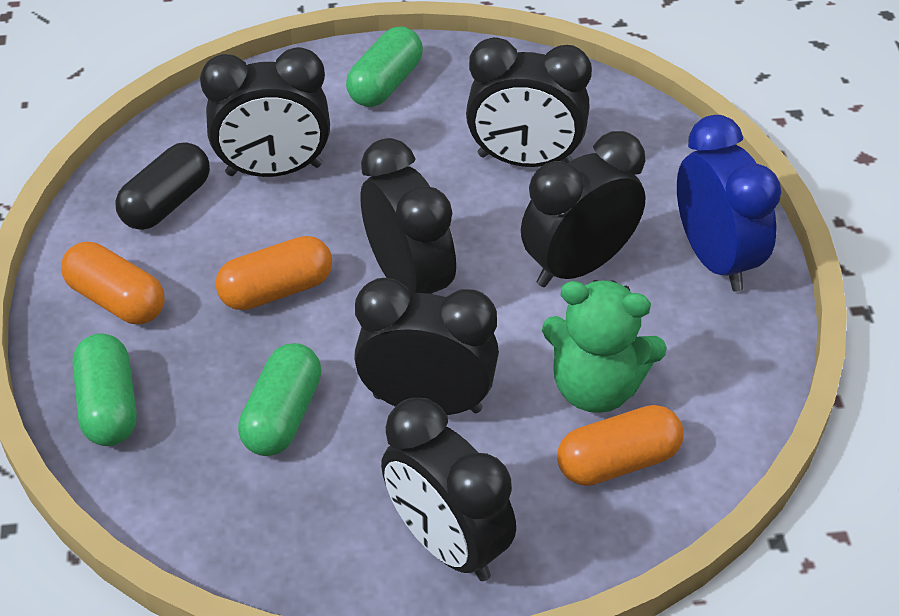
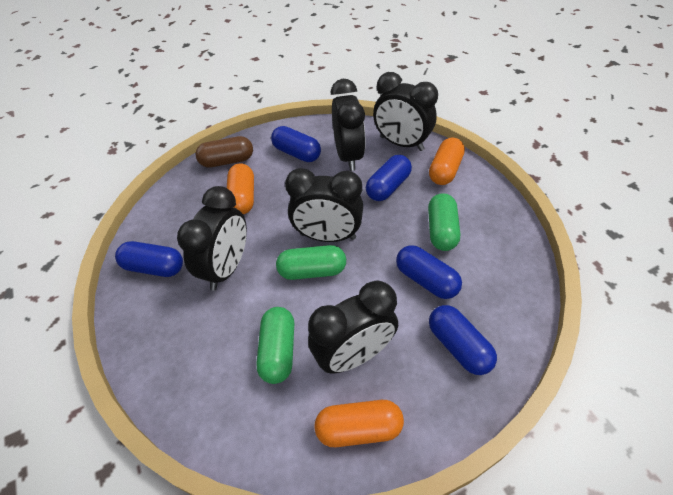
black capsule: [115,143,210,230] = 1 -> none = 0
black clock: [200,47,330,177] [354,278,499,415] [360,138,456,294] [381,398,516,581] [466,37,592,167] [521,131,645,287] = 6 -> [177,186,247,290] [285,168,363,242] [308,280,398,373] [331,79,366,171] [373,72,438,151] = 5
blue capsule: none = 0 -> [115,241,183,277] [271,126,321,162] [366,155,412,201] [396,245,462,299] [429,305,497,375] = 5
blue clock: [677,115,782,291] = 1 -> none = 0
brown capsule: none = 0 -> [195,136,253,168] = 1
green teddy bear: [542,280,667,413] = 1 -> none = 0

